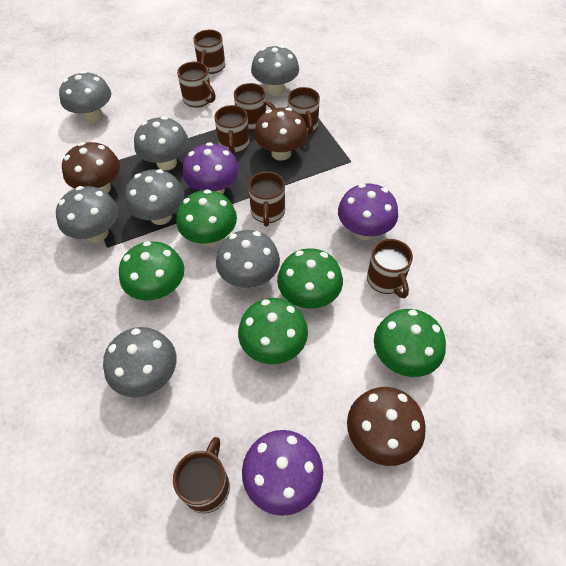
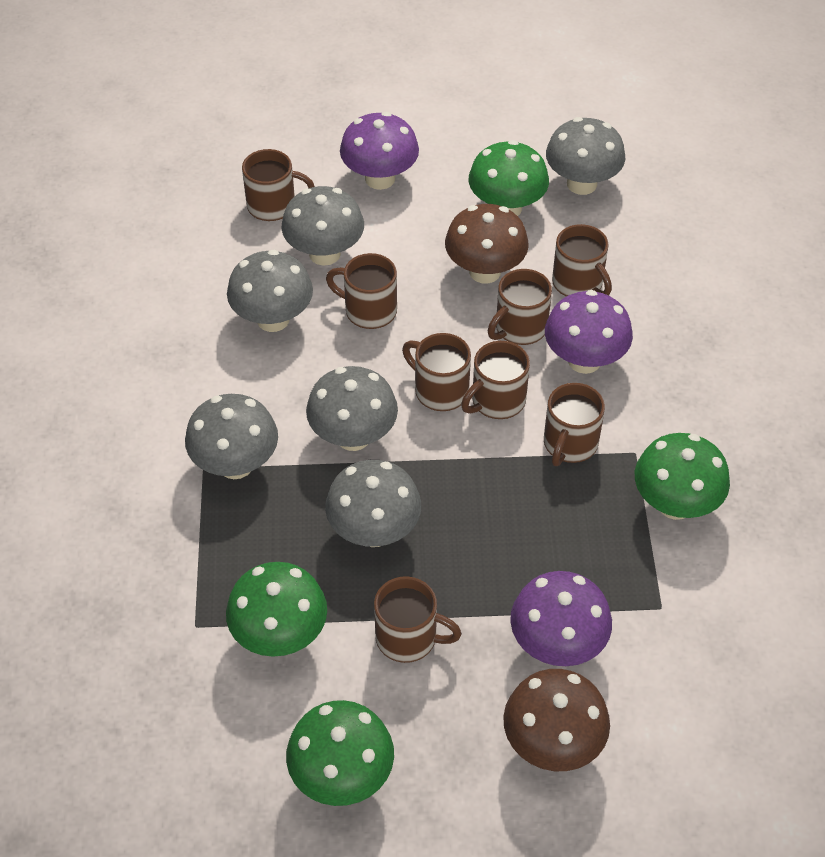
brown mushroom: [62,142,120,193] [254,107,308,160] [347,387,426,466] = 3 -> [445,204,529,283] [503,669,610,771] = 2
green mushroom: [119,241,184,300] [176,189,237,247] [238,298,308,364] [277,248,343,309] [374,309,446,377] = 5 -> [226,562,327,657] [286,700,394,806] [469,140,549,216] [635,433,730,520] = 4
grey mushroom: [56,186,118,242] [59,71,111,123] [103,327,177,397] [125,169,184,225] [134,116,189,171] [216,230,280,288] [251,45,299,96] = 7 -> [185,394,278,479] [227,250,313,332] [282,186,364,266] [306,366,398,451] [325,460,421,547] [546,117,625,195] = 6

